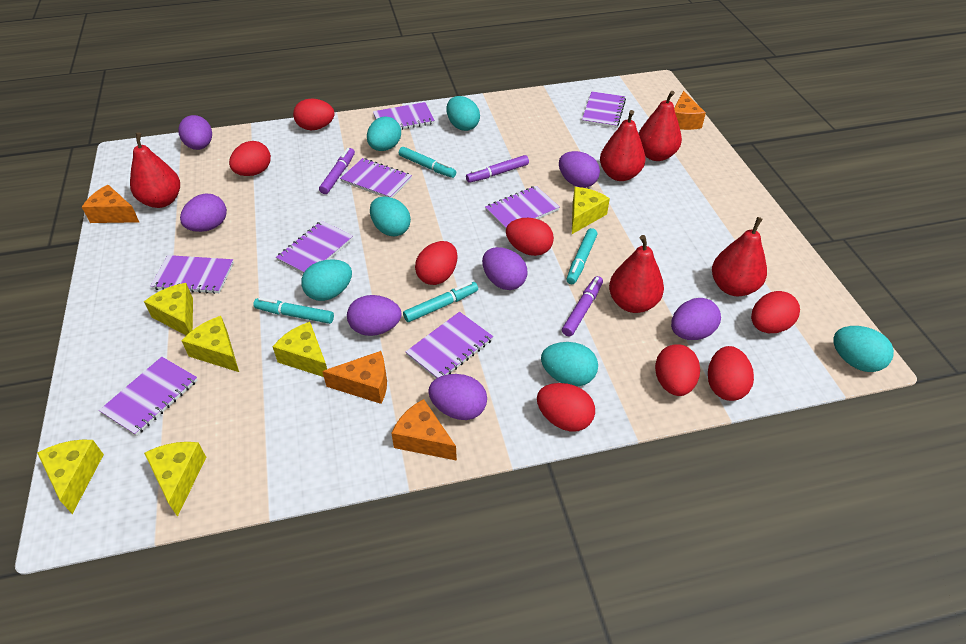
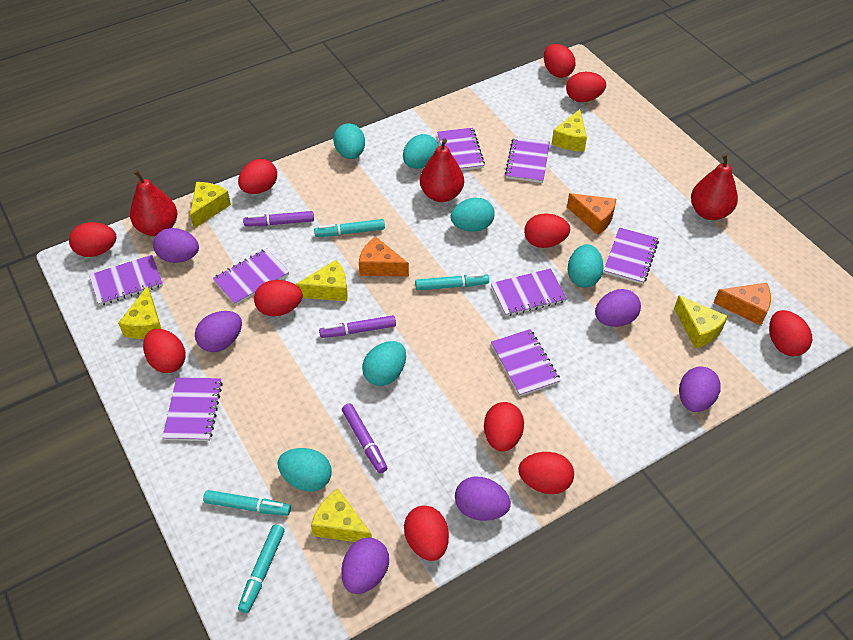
orange cheese: [82,185,139,223] [322,351,387,404] [391,399,457,461] [674,91,706,130] = 4 -> [359,236,409,277] [567,193,616,235] [714,283,771,326] = 3
purple egg: [178,115,212,150] [180,194,227,232] [347,295,401,336] [428,374,487,420] [482,247,527,290] [559,151,600,188] [671,298,721,340] = 7 -> [153,228,199,263] [195,311,242,352] [341,538,389,594] [455,477,511,521] [595,289,641,327] [679,366,721,412] = 6
red egg: [229,141,271,176] [293,98,335,130] [415,241,457,285] [506,218,554,256] [537,383,595,432] [655,344,700,396] [708,346,754,401] [751,291,800,333] = 8 -> [69,222,117,257] [143,329,186,373] [238,159,277,194] [254,280,302,316] [404,505,449,561] [484,402,524,452] [518,452,574,494] [524,213,570,248] [544,44,576,78] [566,72,606,102] [769,310,812,356] = 11
red pear: [130,132,180,208] [600,110,646,181] [609,235,664,313] [638,91,682,161] [712,217,767,296] = 5 -> [130,170,177,236] [420,139,464,202] [691,153,738,220] = 3

